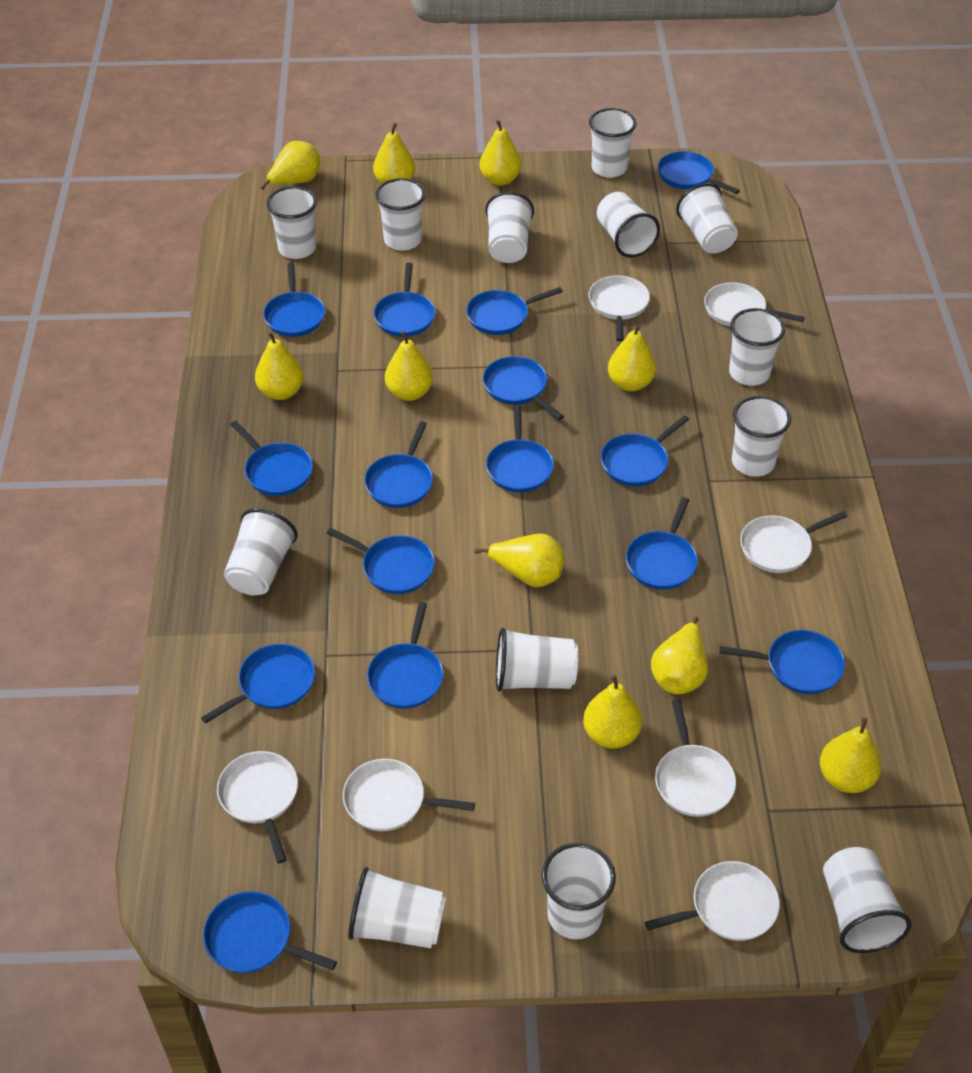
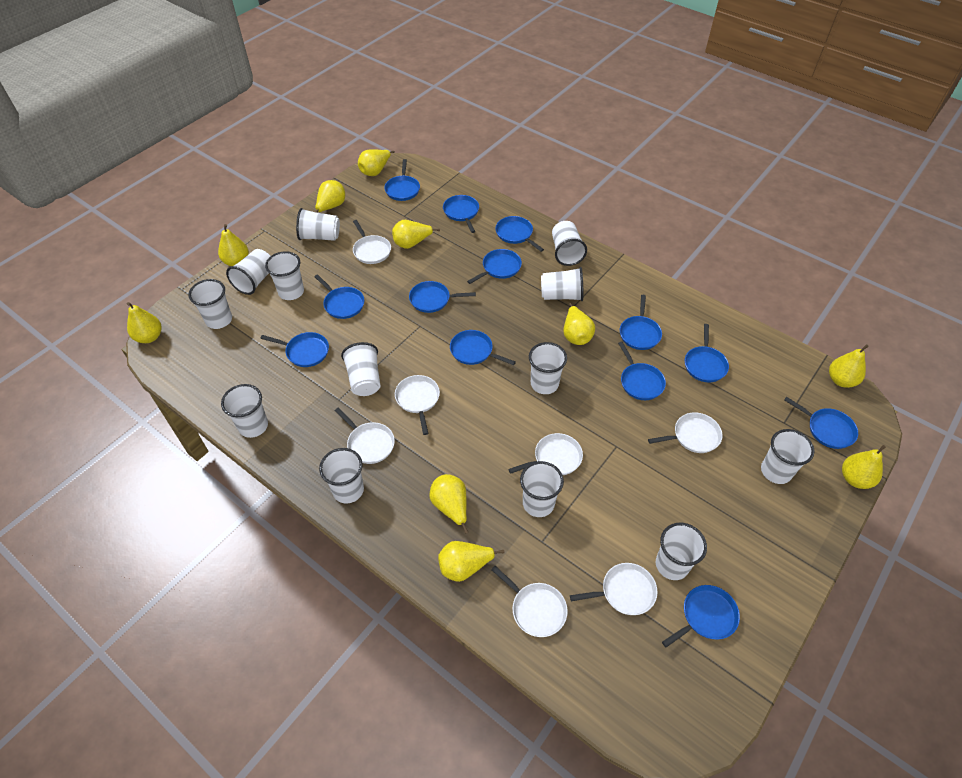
blue pan: [201,644,315,724] [203,891,337,973] [230,421,313,496] [263,263,325,337] [327,528,435,594] [364,421,433,508] [367,602,443,709] [374,263,435,337] [466,287,563,335] [483,356,564,420] [486,405,554,493] [601,415,689,486] [626,497,698,590] [658,151,740,194] [720,630,845,694] = 15 -> [261,332,329,367] [314,274,364,319] [384,159,420,201] [409,281,476,313] [443,195,479,233] [450,330,516,365] [467,249,522,284] [495,216,544,252] [618,341,666,400] [620,295,662,350] [662,585,740,647] [685,324,729,382] [784,397,858,449] = 13

